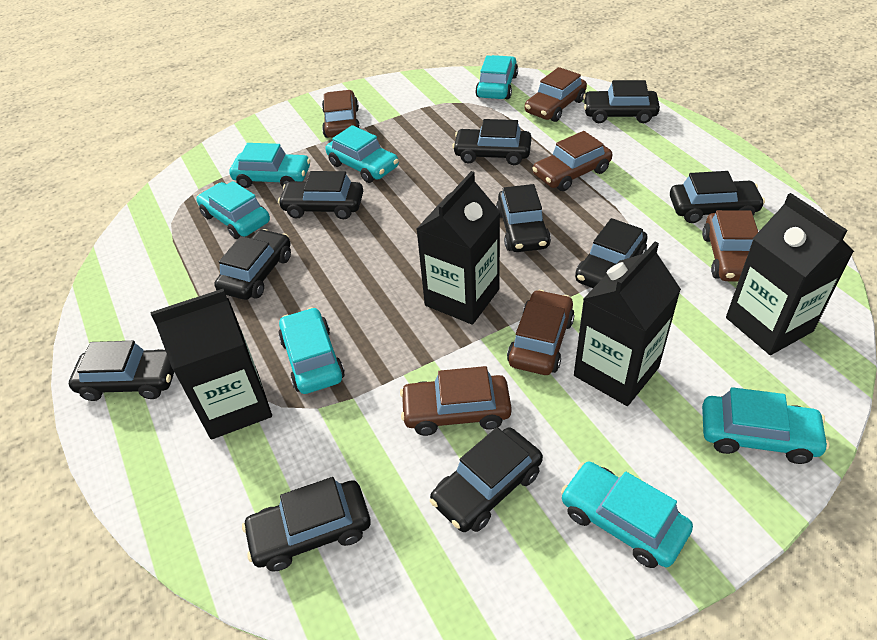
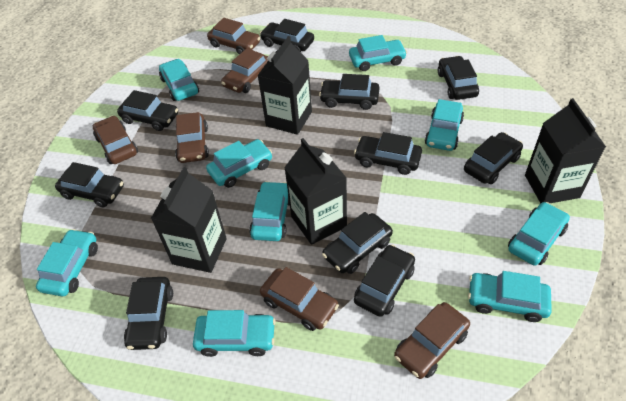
turquoise car: [196,181,270,239] [229,143,311,188] [278,307,345,394] [325,125,399,183] [475,55,518,99] [561,462,693,568] [702,387,830,464] = 7 -> [36,229,98,296] [159,59,199,101] [193,310,276,357] [206,139,272,188] [249,181,290,241] [349,35,407,71] [425,99,464,151] [468,271,552,322] [508,202,570,266] = 9

